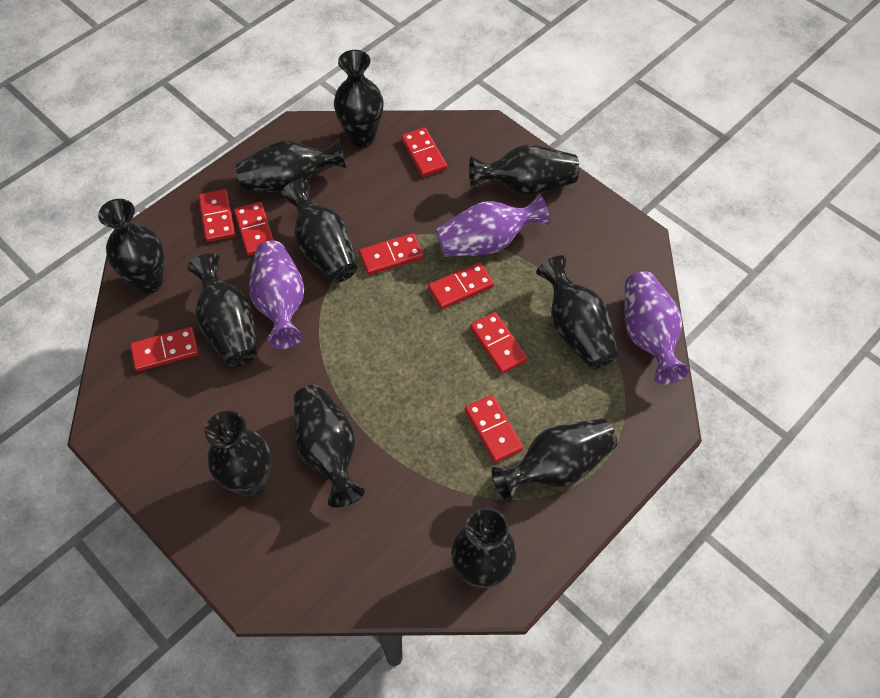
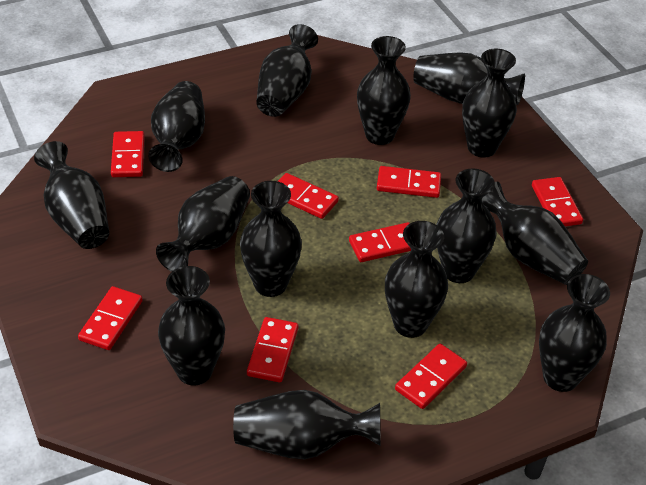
black vase: [98,199,165,293] [188,253,257,367] [205,411,271,497] [236,138,347,192] [281,179,357,283] [293,384,365,508] [334,50,384,147] [451,508,517,588] [469,144,579,196] [492,418,617,502] [536,255,618,369] = 11 -> [34,141,109,249] [148,81,205,172] [156,176,250,272] [158,266,225,386] [233,390,381,459] [240,181,302,297] [256,24,318,117] [357,36,411,145] [385,221,448,338] [413,52,525,105] [436,169,496,283] [462,49,517,158] [482,181,588,285] [539,274,610,392] = 14
purple vase: [249,241,304,349] [436,194,550,257] [624,271,689,384] = 3 -> none = 0

